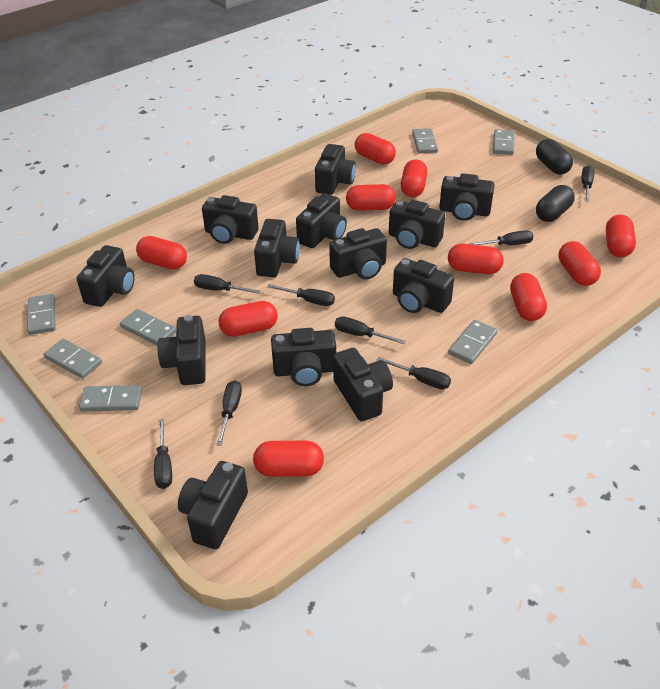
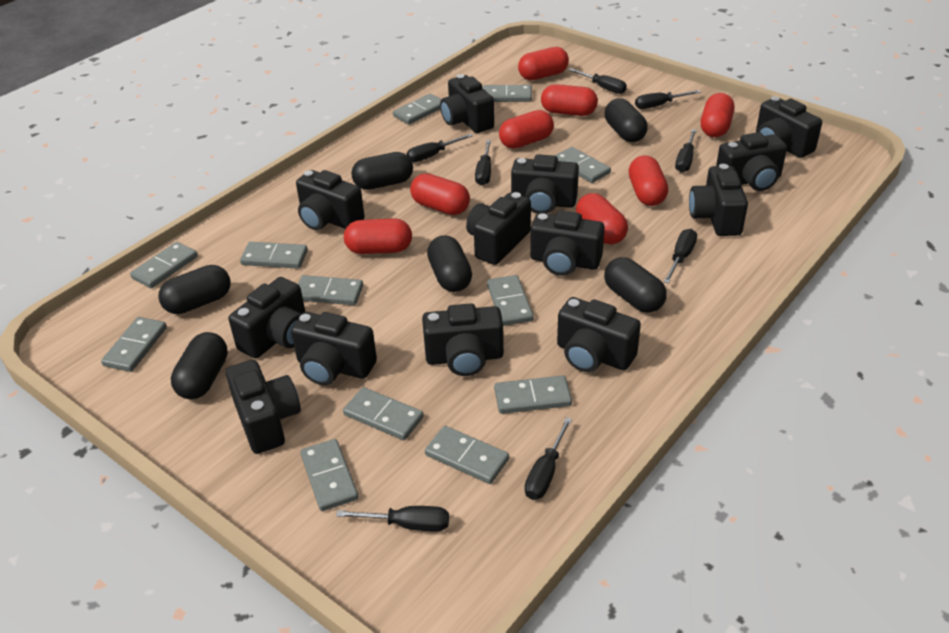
black capsule: [536,139,573,174] [536,185,575,222] = 2 -> [158,265,231,314] [171,332,228,399] [351,152,413,190] [427,235,472,292] [604,257,667,313] [605,99,648,142] = 6
grey domino: [27,294,55,335] [44,339,102,379] [79,385,142,412] [120,309,176,346] [412,128,438,154] [448,320,497,364] [493,129,515,155] = 7 -> [101,317,167,372] [130,242,198,288] [240,242,308,269] [298,275,363,305] [300,439,358,511] [343,387,424,440] [393,94,441,125] [425,426,509,484] [482,85,532,102] [487,275,534,326] [494,375,572,414] [555,147,611,183] = 12
red capsule: [136,236,187,270] [218,301,278,337] [253,441,324,477] [346,184,396,211] [355,133,396,165] [401,159,427,197] [448,244,504,274] [510,273,547,321] [559,241,601,286] [606,215,636,257] = 10 -> [344,218,412,254] [410,173,470,215] [499,110,554,149] [518,47,569,80] [541,84,598,116] [576,193,628,245] [629,156,668,206] [701,93,734,137] = 8

